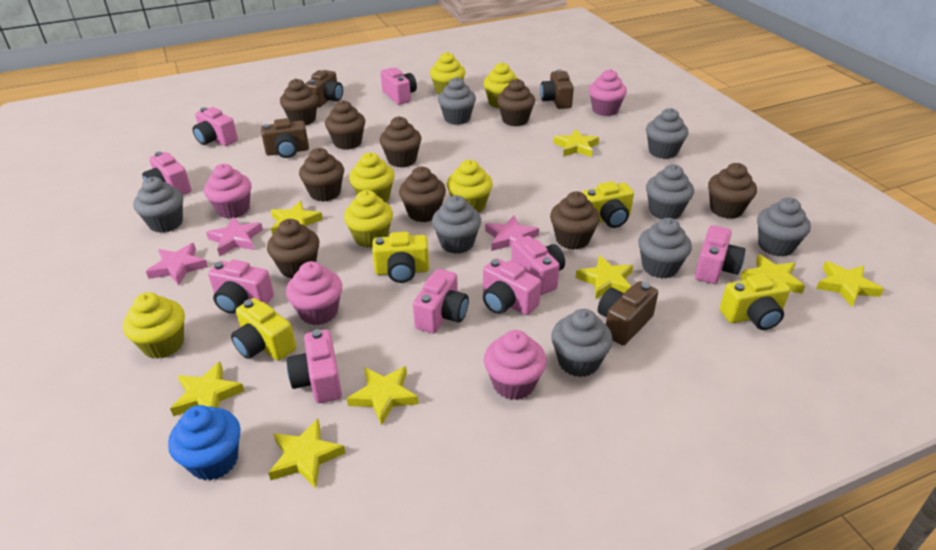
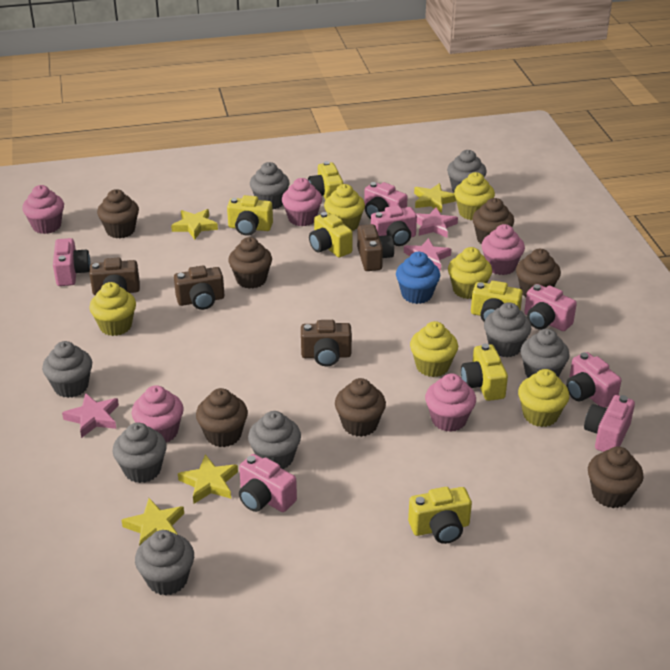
brown cupcake: [267,219,319,279] [280,78,318,125] [299,148,344,202] [325,100,365,150] [380,116,422,167] [399,167,446,222] [497,79,535,126] [550,191,600,250] [708,163,757,219] = 9 -> [97,189,139,238] [196,388,248,447] [228,237,272,289] [335,378,386,437] [472,198,514,244] [516,249,561,297] [588,446,644,508] = 7
pink camera: [142,152,191,195] [193,107,238,146] [208,260,274,314] [287,329,342,403] [381,68,417,105] [413,269,469,333] [483,258,541,315] [511,236,565,295] [695,225,746,284] = 9 -> [53,238,91,286] [239,454,297,512] [364,182,408,219] [371,205,417,246] [524,284,577,331] [566,352,621,408] [584,395,635,452] = 7
pink cupcake: [204,164,251,219] [286,261,342,325] [484,330,547,400] [589,69,627,116] = 4 -> [22,185,64,234] [132,385,184,443] [282,178,322,226] [425,373,476,432] [481,224,525,275] = 5
yellow camera: [231,298,296,361] [372,232,429,283] [582,181,634,228] [720,274,790,330] = 4 -> [227,195,273,236] [308,161,344,200] [309,212,353,257] [408,487,472,544] [461,343,508,401] [471,281,523,322] = 6
yellow star: [170,362,244,416] [268,419,345,488] [271,201,323,235] [347,366,418,426] [553,129,599,157] [576,255,633,299] [740,254,805,294] [816,261,884,307] = 8 -> [121,498,184,545] [171,209,218,240] [178,454,238,504] [414,183,456,213] = 4

